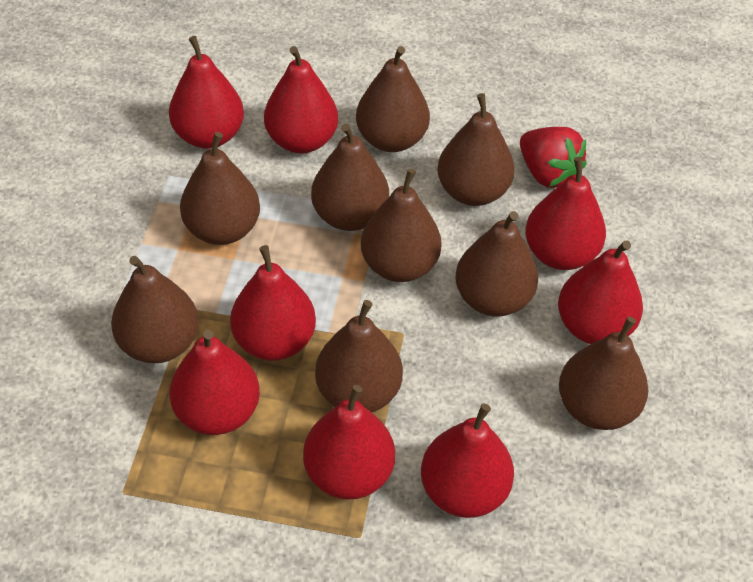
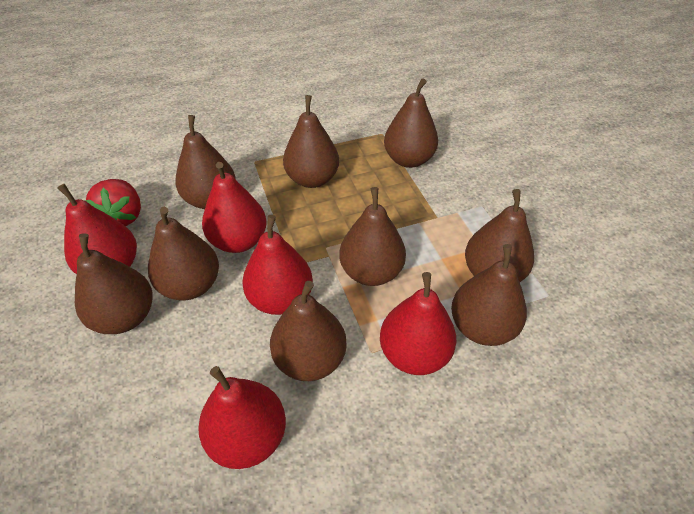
red pear: [169,36,244,149] [170,330,260,435] [230,245,316,361] [264,46,338,154] [303,385,395,500] [421,403,514,518] [525,157,606,270] [558,240,643,344] = 8 -> [58,184,137,274] [198,366,286,469] [202,162,267,253] [242,215,313,315] [380,272,456,375] = 5

